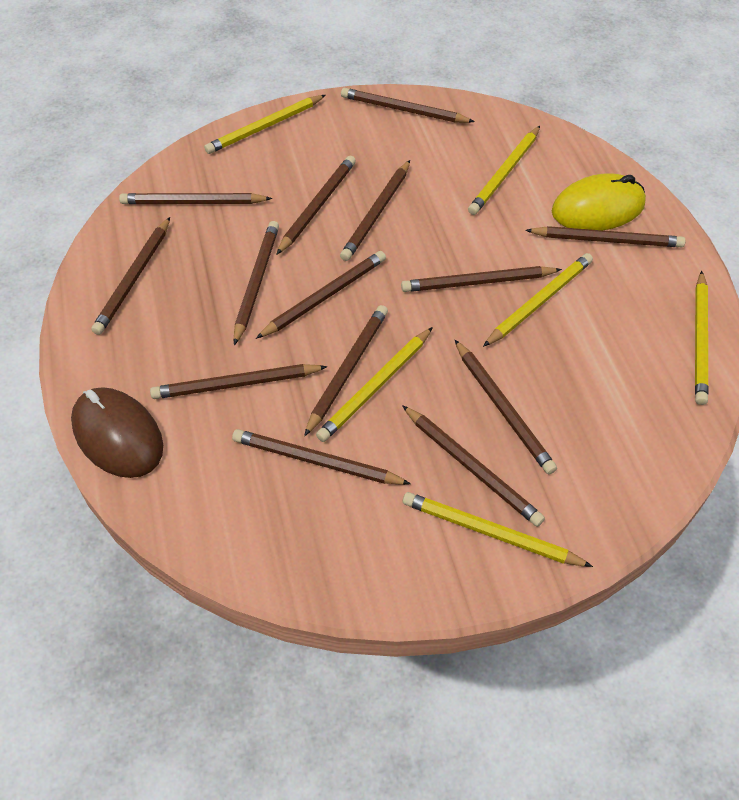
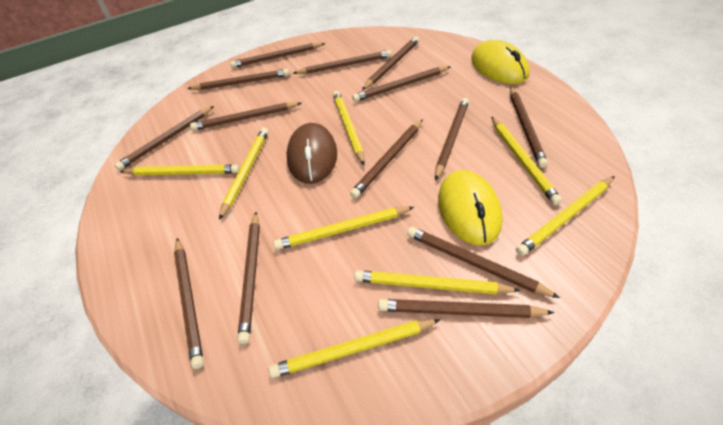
yellow mouse: [552,173,646,230] = 1 -> [438,170,502,245] [471,40,530,84] = 2
yellow pencil: [204,95,326,154] [316,327,433,442] [403,492,593,567] [468,126,540,215] [483,253,593,347] [695,271,708,405] = 6 -> [120,165,240,176] [219,128,268,220] [269,319,441,378] [274,207,414,250] [333,91,365,165] [354,270,521,294] [492,117,562,205] [516,176,615,256] = 8

